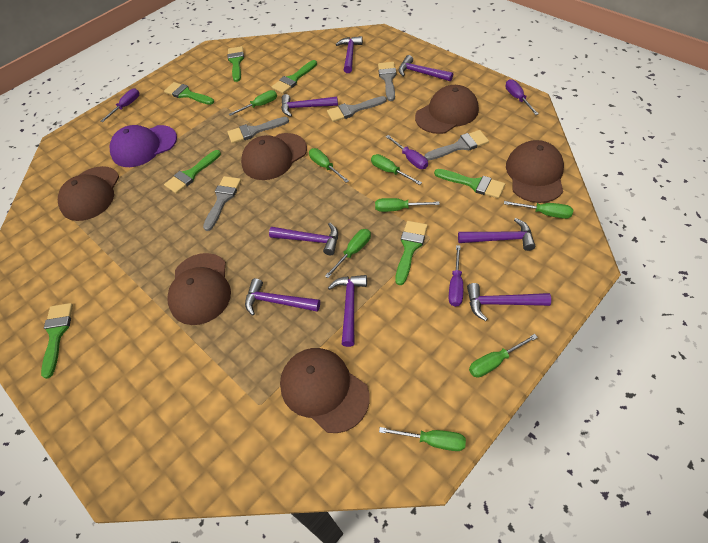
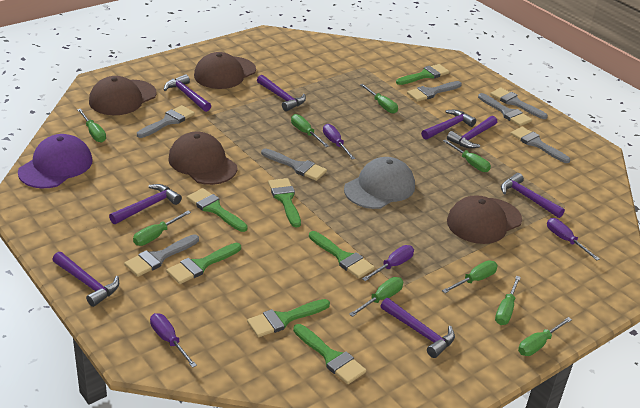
brown cap: [58,166,119,221] [167,253,231,325] [241,133,307,180] [280,348,370,433] [415,85,479,134] [506,140,564,203] = 6 -> [89,76,157,115] [168,132,237,185] [194,52,256,89] [447,195,522,244] = 4
green screwdriver: [229,90,277,116] [309,148,349,183] [325,229,371,278] [371,154,422,185] [375,198,440,212] [379,427,466,451] [469,334,538,378] [504,201,573,219] = 8 -> [77,109,106,142] [133,211,191,246] [291,114,329,147] [349,277,403,317] [360,84,398,114] [442,260,498,293] [443,139,491,172] [495,276,521,325] [518,317,572,356] = 9
grey brush: [203,176,241,231] [228,117,289,144] [327,96,387,122] [378,62,396,101] [424,130,489,160] = 5 -> [124,234,199,277] [137,105,195,138] [261,148,327,181] [407,81,462,102] [478,93,532,126] [490,88,548,119] [510,127,570,163] = 7
grey cap: none = 0 -> [344,157,415,209] = 1

